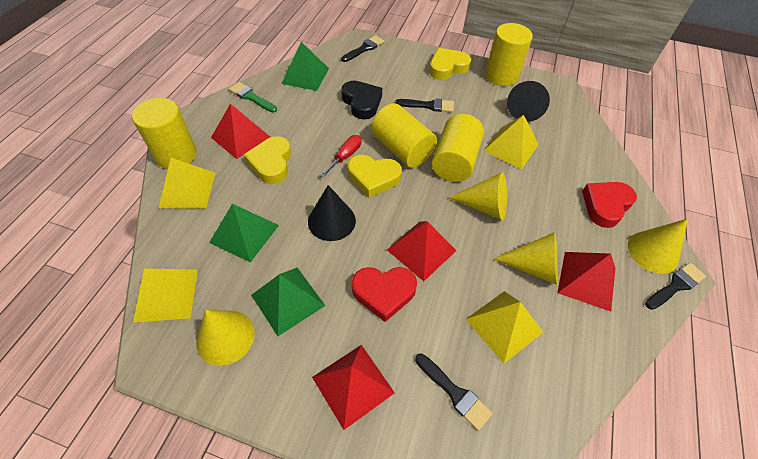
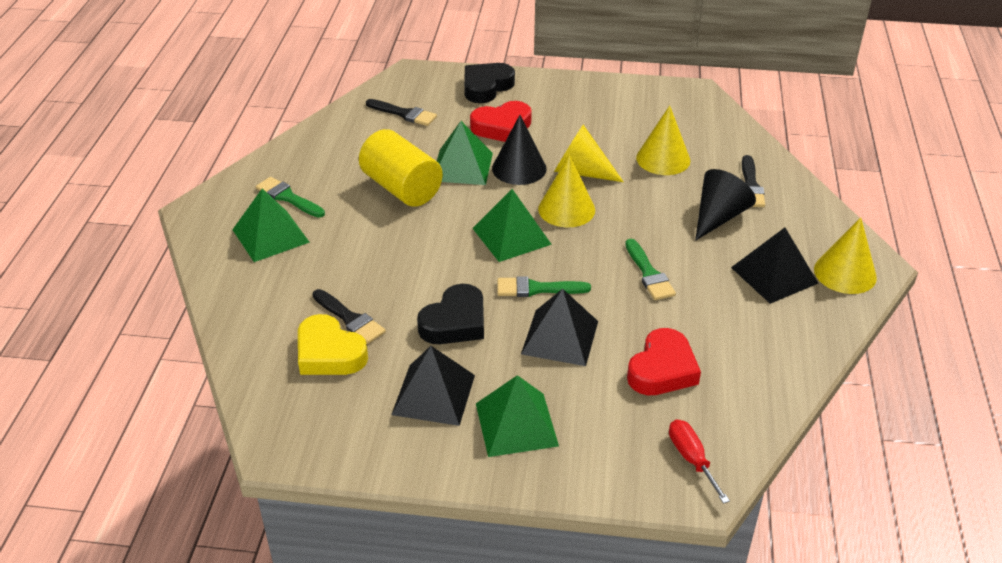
black brush: [341,35,385,62] [395,98,454,112] [415,354,493,431] [645,263,706,310] = 4 -> [313,289,386,344] [366,99,437,126] [742,155,765,207] = 3
black heart: [341,81,382,119] = 1 -> [417,284,484,344] [464,63,515,103] = 2
black pyramid: none = 0 -> [391,346,475,426] [521,289,598,366] [731,227,818,304] = 3
green brush: [229,82,277,112] = 1 -> [256,177,325,218] [497,276,591,297] [625,239,676,300] = 3
green pyramid: [209,204,279,263] [251,268,325,336] [281,42,329,91] = 3 -> [232,188,310,262] [437,121,493,185] [472,189,552,262] [476,375,559,457] = 4
red pyramid: [211,104,270,159] [312,345,395,430] [387,221,456,281] [557,252,616,311] = 4 -> none = 0
yellow cylinder: [132,98,197,169] [371,103,437,168] [432,114,484,182] [485,23,533,86] = 4 -> [359,129,443,207] = 1
yellow heart: [244,136,291,184] [348,155,402,198] [429,48,471,80] = 3 -> [298,314,368,375] = 1
yellow pyramid: [133,268,198,323] [159,158,215,208] [466,291,543,363] [483,115,539,169] = 4 -> none = 0

